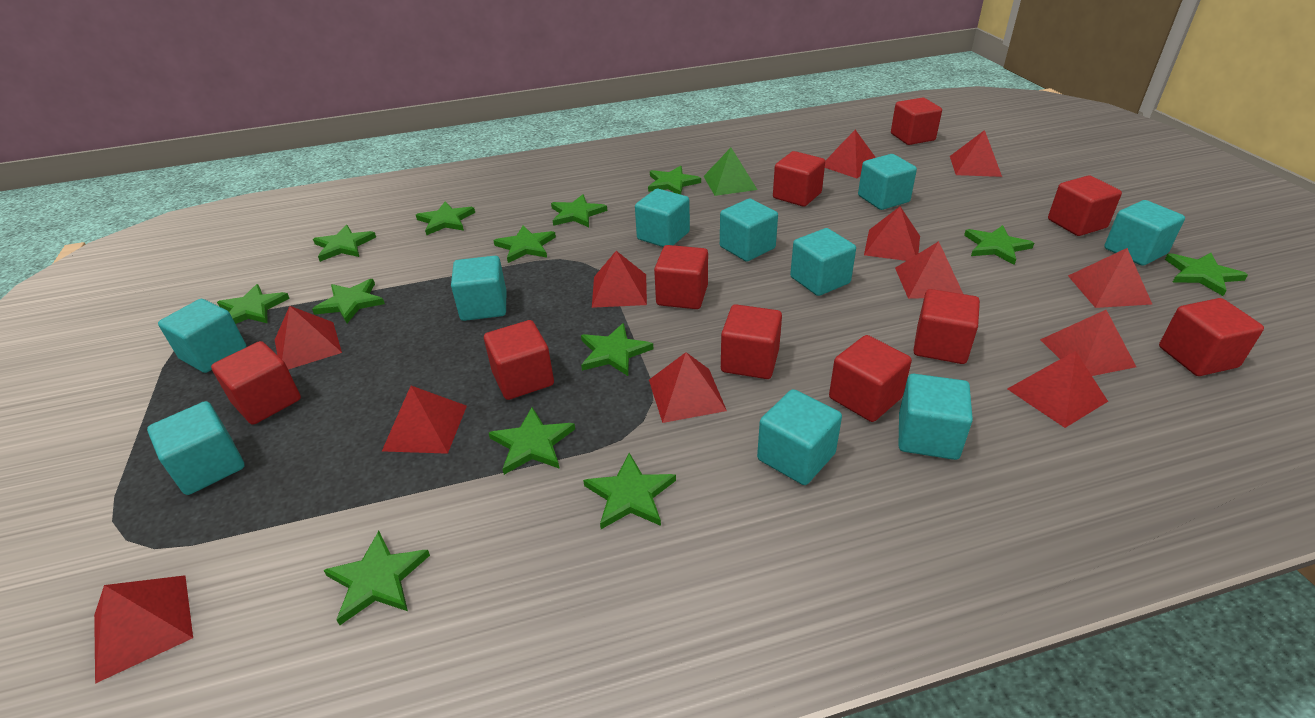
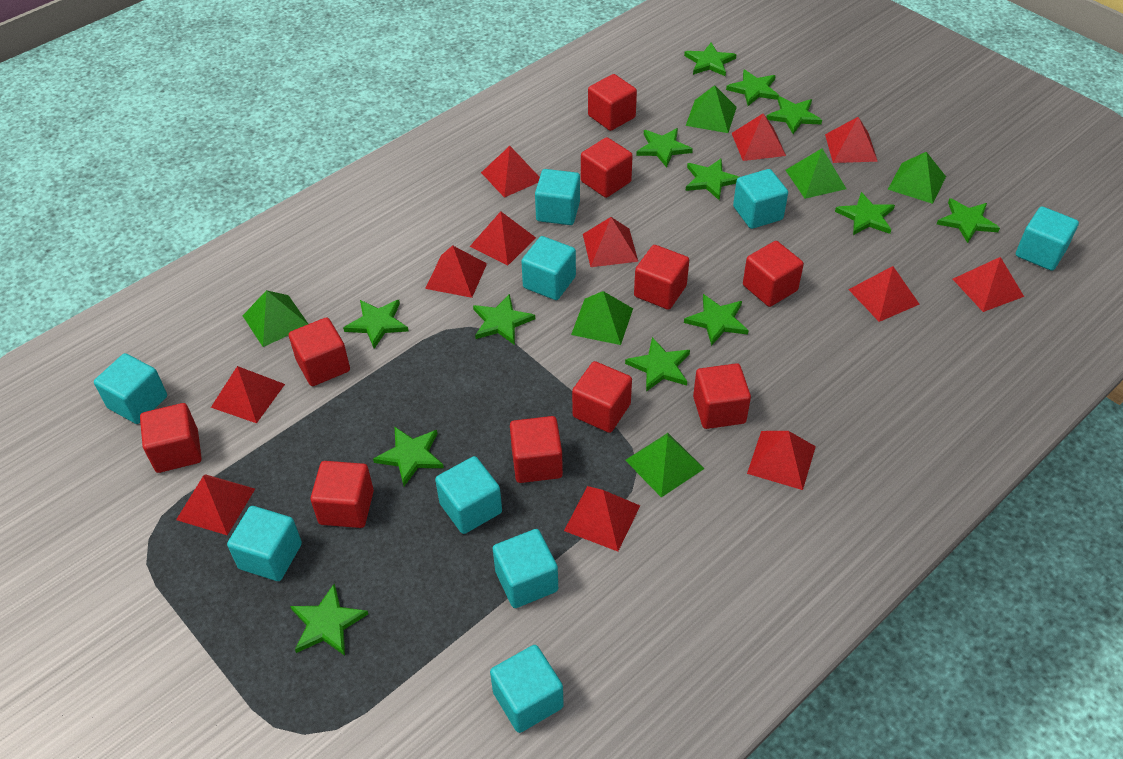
green pyramid: [703,148,758,196] = 1 -> [243,290,308,347] [571,291,633,345] [625,433,704,497] [686,85,737,133] [786,149,846,199] [888,152,946,204] = 6
turquoise cube: [147,401,244,495] [158,299,246,373] [451,256,506,321] [635,189,690,247] [720,199,778,262] [757,389,842,485] [790,228,856,296] [858,154,917,210] [899,374,973,460] [1104,200,1185,266] = 10 -> [94,353,167,424] [227,506,302,581] [435,456,502,534] [490,645,564,733] [493,529,558,608] [521,236,576,300] [535,169,580,225] [733,169,788,229] [1016,206,1079,271] = 9

